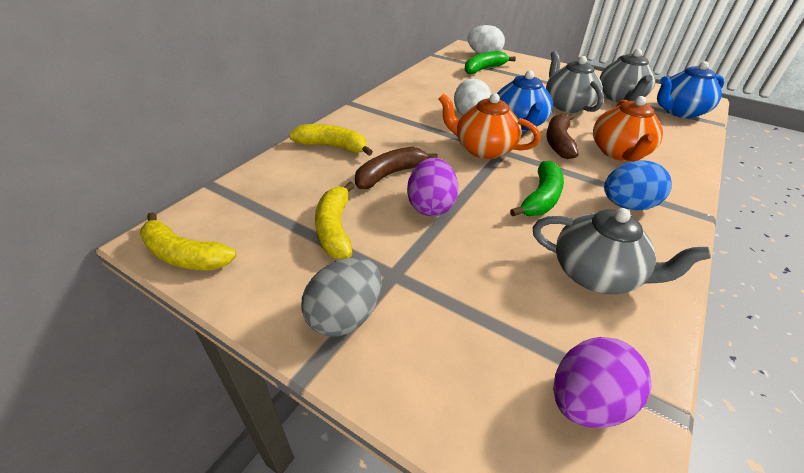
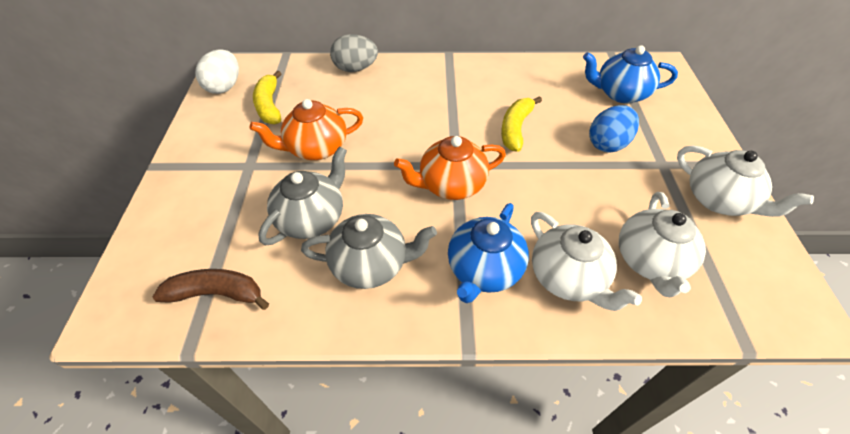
brown banana: [355,147,438,189] [546,113,579,159] = 2 -> [153,269,269,310] = 1
green banana: [465,51,516,74] [510,161,564,216] = 2 -> none = 0
grey teapot: [533,208,711,294] [546,51,604,113] [600,49,656,103] = 3 -> [258,146,347,246] [301,214,437,289] = 2
purple egg: [407,158,458,216] [553,337,652,428] = 2 -> none = 0
white egg: [454,78,491,115] [467,25,505,54] = 2 -> [195,49,239,94] = 1
white teapot: none = 0 -> [531,212,642,311] [619,192,706,297] [677,145,814,217] = 3
yellow banana: [140,212,236,270] [289,124,373,156] [315,182,355,259] = 3 -> [253,71,281,124] [501,96,542,152] = 2

